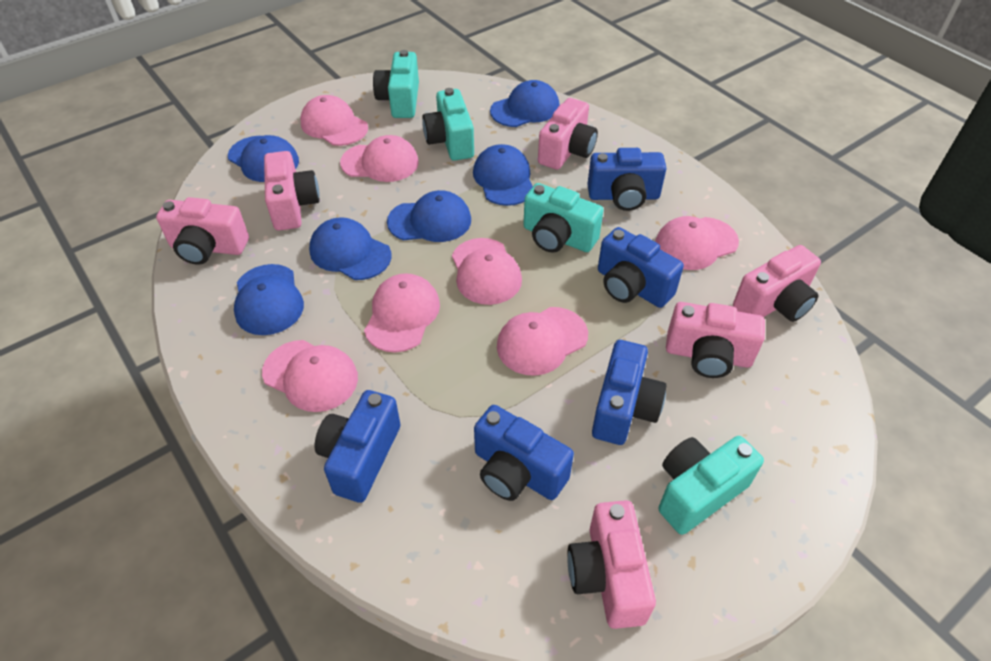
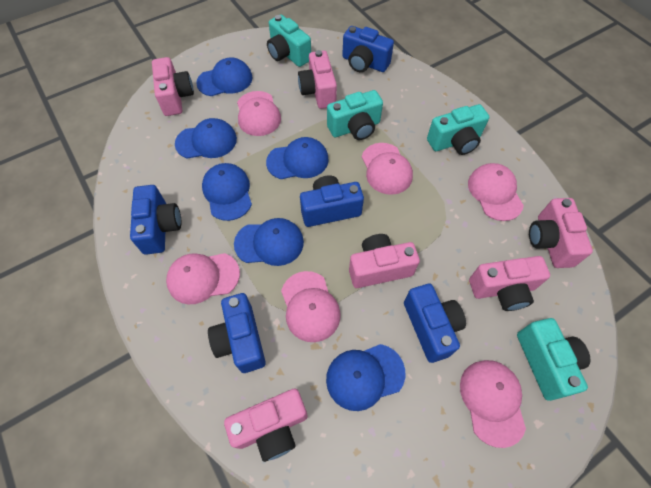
pink cap: [262,340,358,412] [300,95,368,146] [340,135,419,182] [364,273,440,352] [452,238,522,305] [497,307,588,376] [655,216,739,270] = 7 -> [166,253,240,304] [237,91,281,136] [281,271,341,342] [362,143,413,195] [460,360,526,448] [468,163,524,221] = 6

